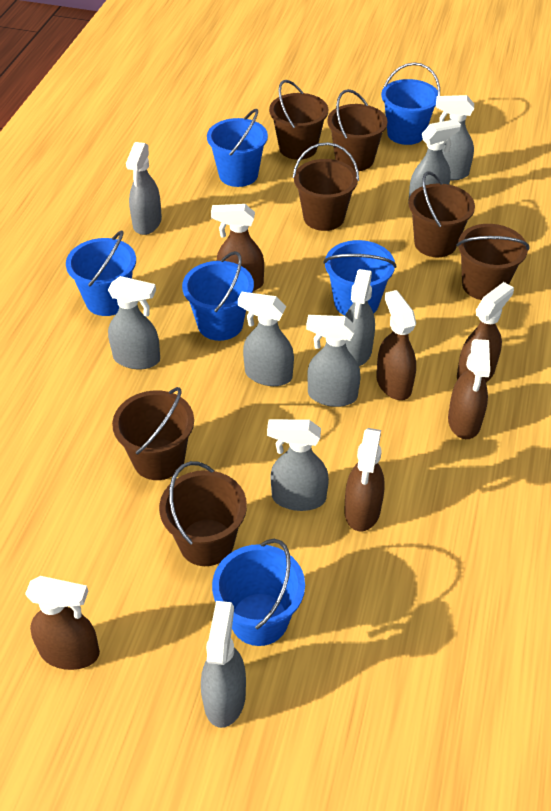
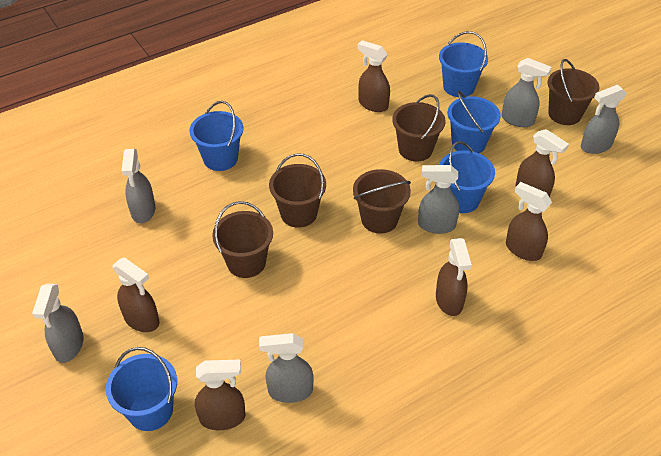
blue bucket: [66,230,136,316] [182,251,254,341] [207,109,268,187] [212,539,305,646] [323,240,396,316] [381,62,440,145] = 6 -> [106,347,177,431] [189,101,243,171] [439,31,488,97] [439,141,495,213] [448,91,501,153] = 5
brown bucket: [112,387,194,480] [159,461,247,566] [269,80,328,160] [293,142,359,231] [327,89,388,171] [409,172,475,257] [457,224,530,300] = 7 -> [212,201,273,278] [269,153,326,228] [353,169,411,234] [392,94,446,162] [548,59,599,125] = 5
grey spray bottle: [108,276,160,369] [126,142,162,235] [201,601,246,728] [238,292,294,386] [267,419,329,511] [306,315,361,407] [345,269,375,366] [408,119,461,204] [436,95,474,180] = 9 -> [32,284,84,363] [122,149,156,223] [259,333,314,403] [418,165,460,234] [502,58,551,127] [581,85,627,154] = 6

